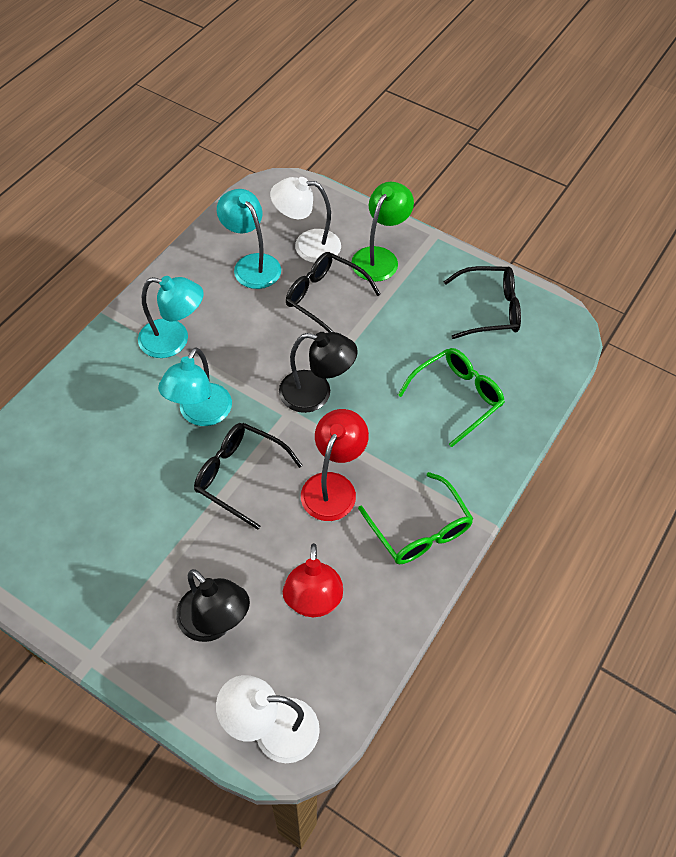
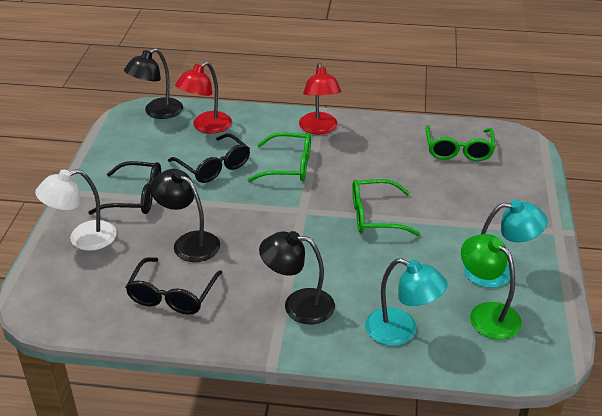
black lamp: [176,569,250,642] [279,332,358,413] = 2 -> [124,48,183,119] [151,169,220,262] [259,231,335,324] = 3
green glasses: [358,472,473,564] [398,348,505,447] = 2 -> [248,132,311,182] [352,179,420,236] [425,125,495,161] = 3
turquoise lamp: [138,276,203,358] [158,348,232,426] [217,189,281,289] = 3 -> [365,258,448,346] [463,200,548,288] = 2
white lamp: [216,675,320,763] [270,177,341,263] = 2 -> [35,169,117,251] = 1

